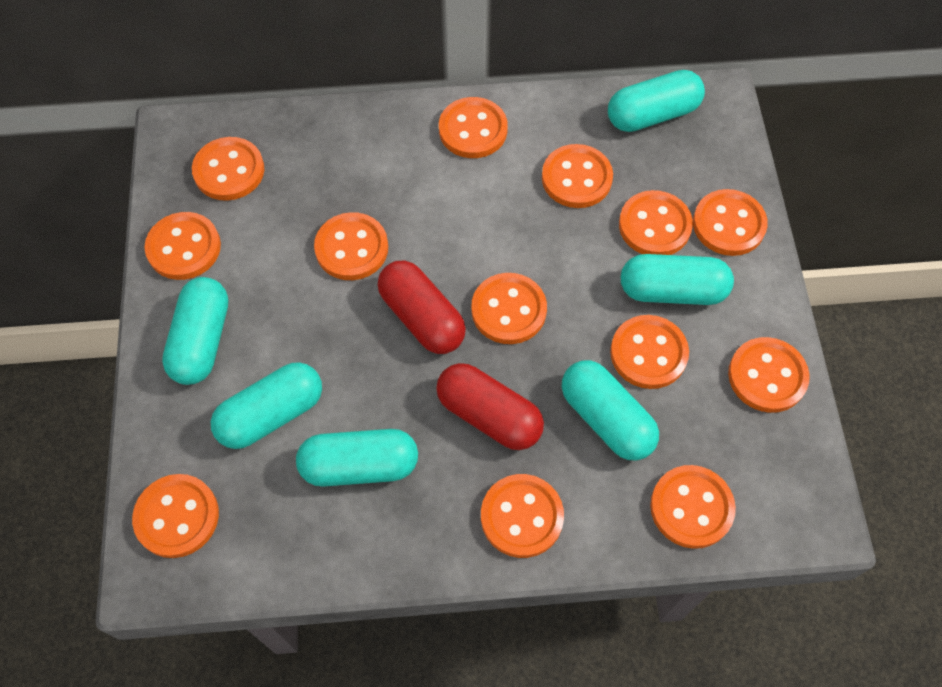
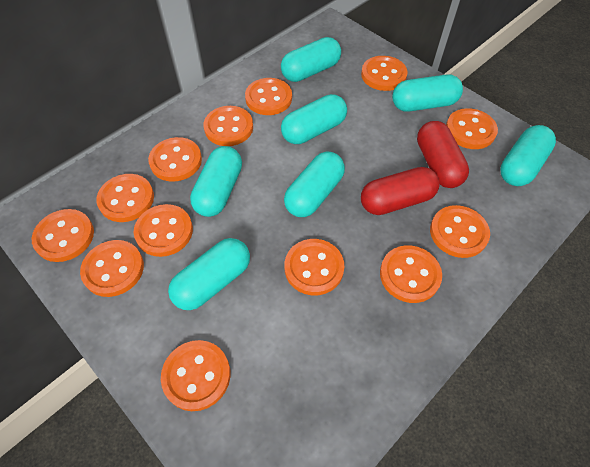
turquoise capsule: [162,277,228,385] [211,362,322,449] [296,429,418,487] [562,360,659,460] [608,70,705,132] [621,254,734,305] = 6 -> [168,238,250,310] [190,146,242,217] [281,37,341,82] [281,94,347,144] [284,151,345,217] [392,74,463,112] [500,125,556,186] = 7

